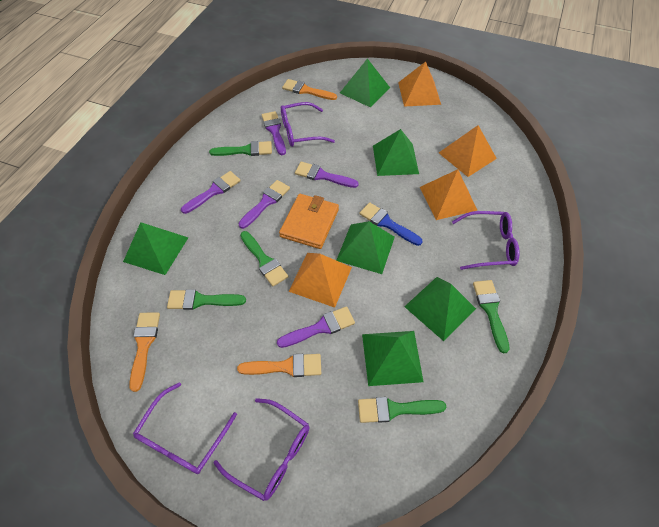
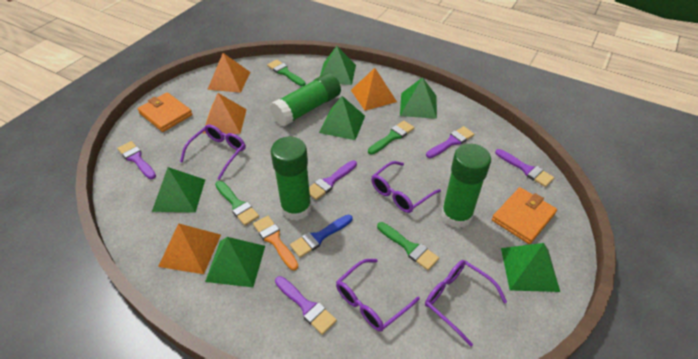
green brush: [167,289,246,310] [209,141,272,156] [240,231,288,286] [358,397,446,423] [473,280,510,353] = 5 -> [215,181,259,226] [267,60,306,86] [368,120,414,154] [377,222,439,270] = 4
green glue stick: none = 0 -> [270,73,341,126] [271,137,312,221] [441,144,491,228] = 3
orange brush: [129,312,160,392] [237,354,321,377] [282,79,337,100] = 3 -> [253,216,298,270] = 1
orange wallet: [279,194,339,249] = 1 -> [137,92,193,132] [492,187,557,244] = 2

